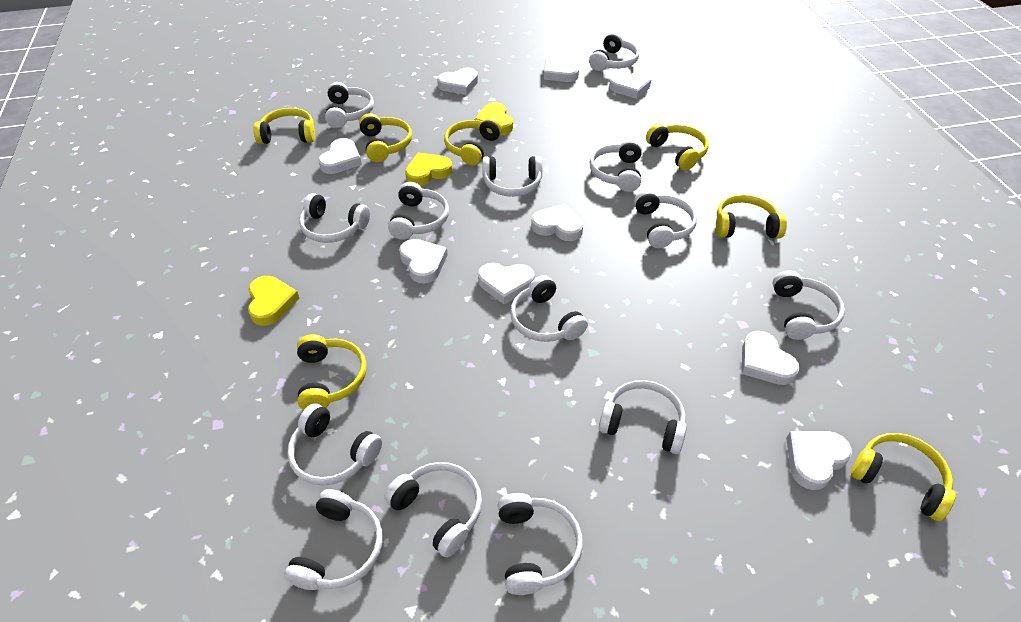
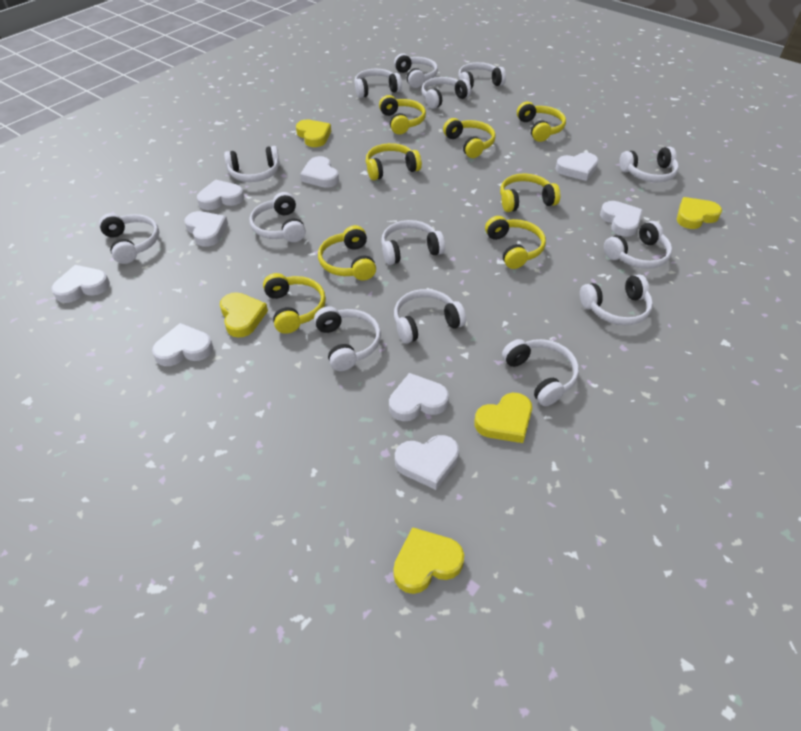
yellow headphones: [254,108,315,144] [297,334,367,410] [359,113,412,162] [444,117,502,166] [646,124,709,171] [716,194,787,238] [851,433,956,521] = 7 -> [263,273,326,334] [318,225,376,280] [366,143,422,180] [379,95,426,134] [443,118,496,158] [485,216,546,269] [500,173,560,212] [517,102,566,142] = 8
yellow heart: [248,276,300,326] [405,153,453,186] [474,102,513,135] = 3 -> [220,292,268,338] [296,120,331,147] [393,527,464,594] [474,393,532,443] [677,197,722,229] = 5

